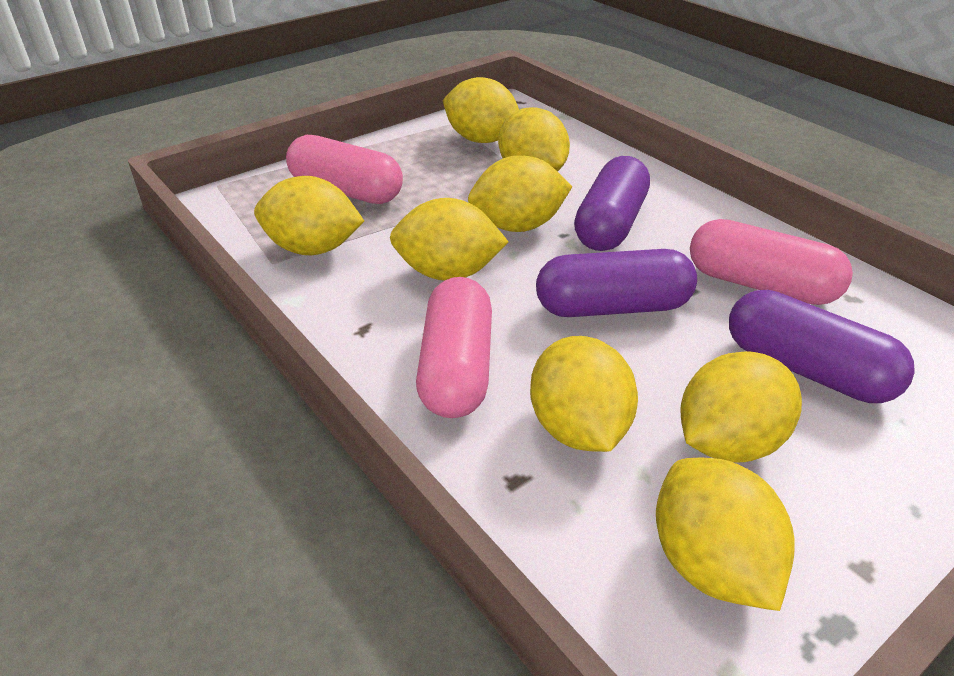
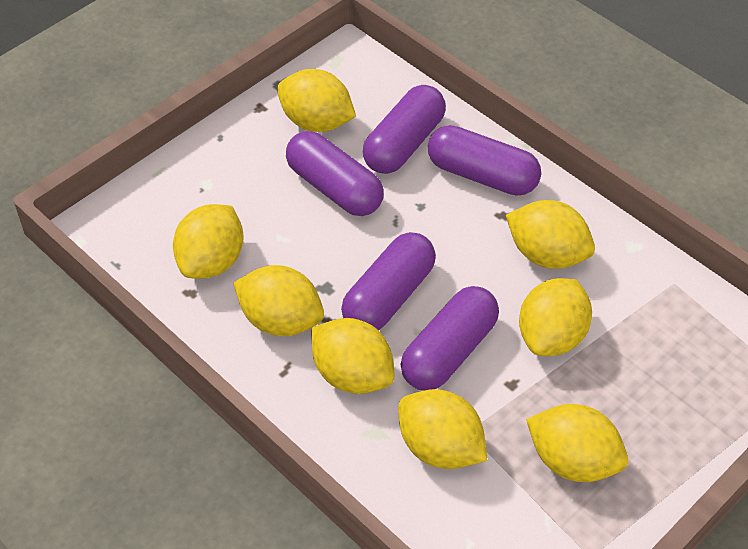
pink capsule: [286,135,403,204] [416,277,492,418] [690,219,853,305] = 3 -> none = 0
purple capsule: [536,249,697,317] [574,156,650,251] [729,290,915,403] = 3 -> [286,131,384,216] [341,232,436,330] [363,85,446,174] [401,286,499,391] [428,125,541,196] = 5

